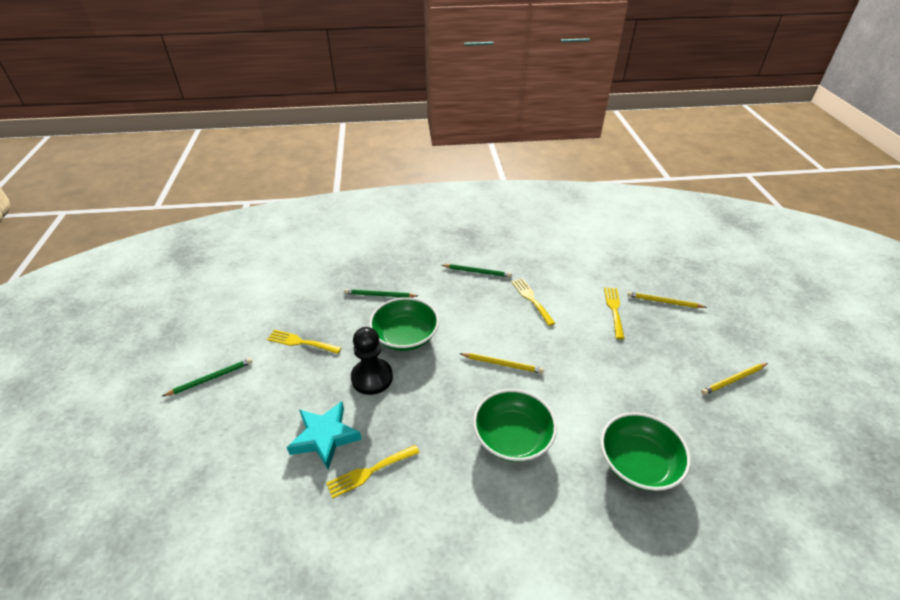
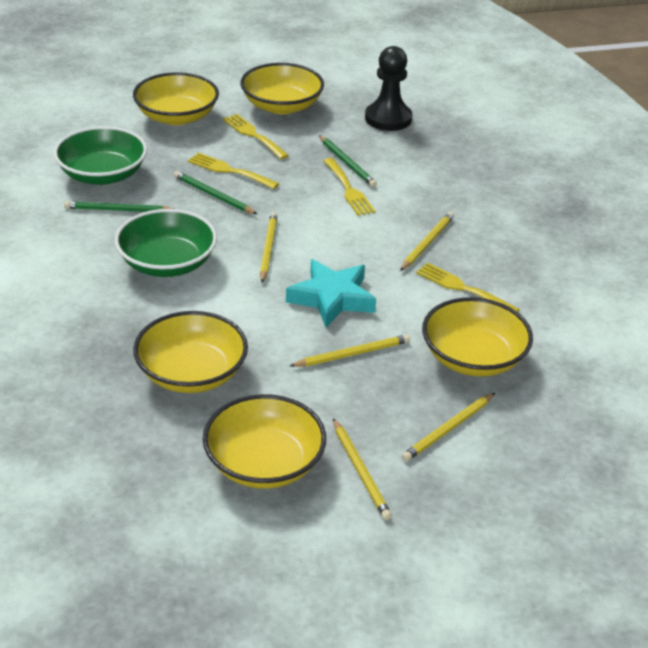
green bowl: [369,297,439,351] [473,389,557,462] [600,412,691,491] = 3 -> [54,126,147,185] [115,209,217,277] = 2
yellow bowl: none = 0 -> [133,72,219,125] [133,311,248,393] [203,394,326,489] [240,63,324,114] [422,297,533,377] = 5
yellow pencil: [460,353,544,373] [627,292,707,308] [701,363,768,395] = 3 -> [260,212,277,283] [290,334,410,367] [333,418,392,520] [400,212,454,271] [402,393,495,461] = 5

